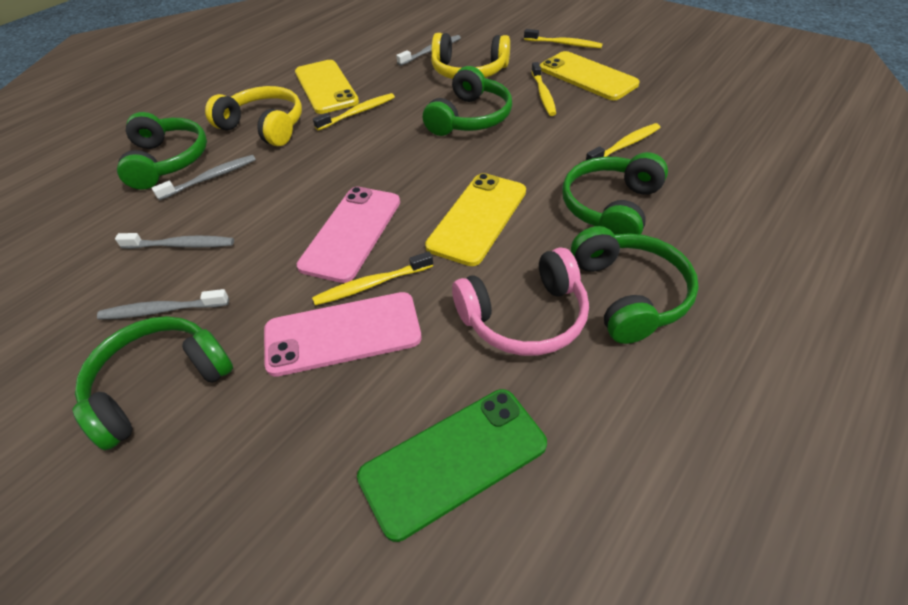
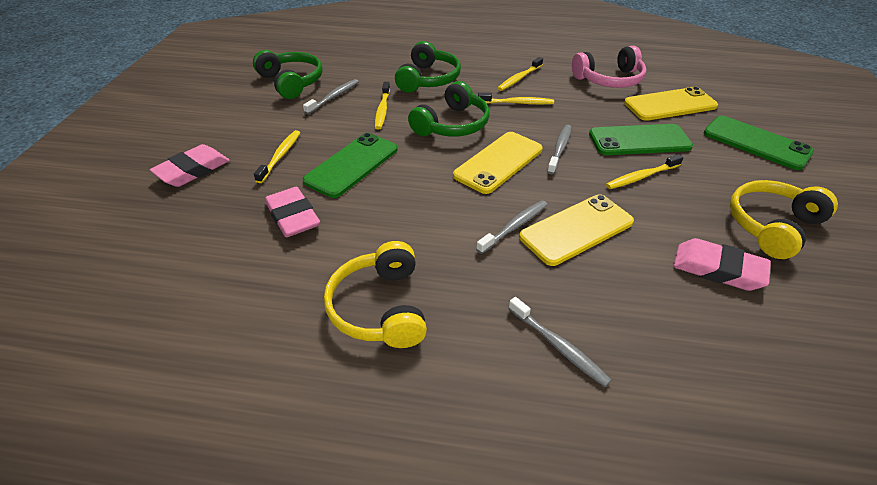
green headphones: [72,316,233,450] [117,112,207,190] [423,66,512,136] [562,152,668,235] [571,226,699,344] = 5 -> [253,50,323,99] [395,41,461,93] [408,81,490,136] = 3
green phone: [357,389,547,542] = 1 -> [303,133,398,198] [589,124,693,155] [704,116,814,170] = 3
pink eraser: none = 0 -> [150,144,230,187] [265,187,320,237] [673,238,771,291] = 3
pink phone: [264,292,422,377] [297,187,400,283] = 2 -> none = 0

